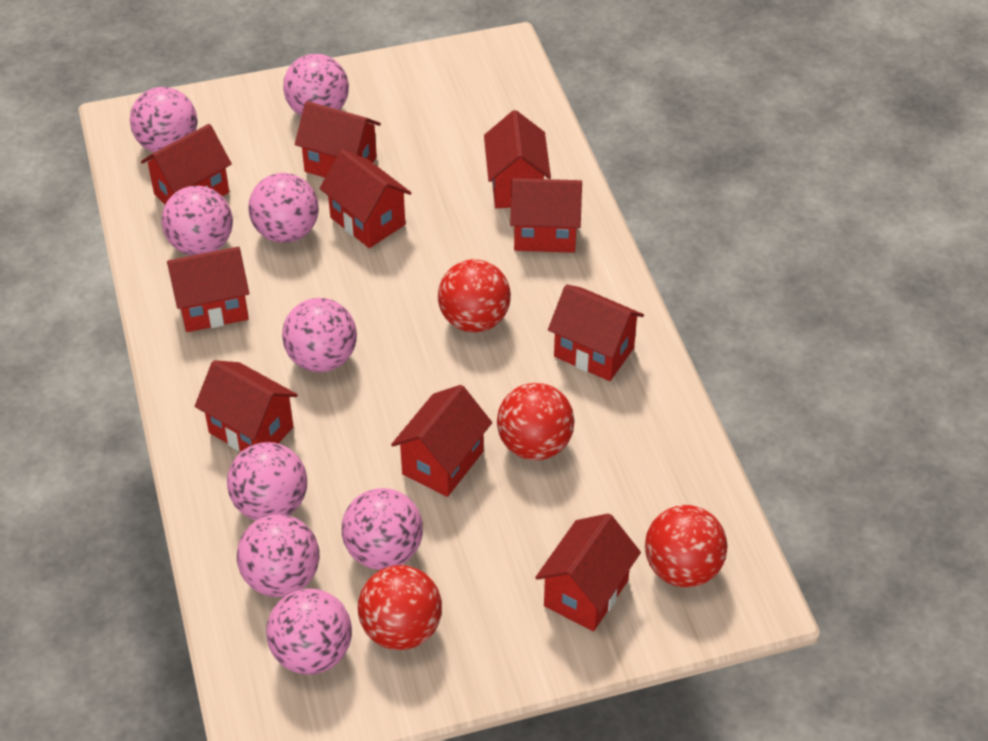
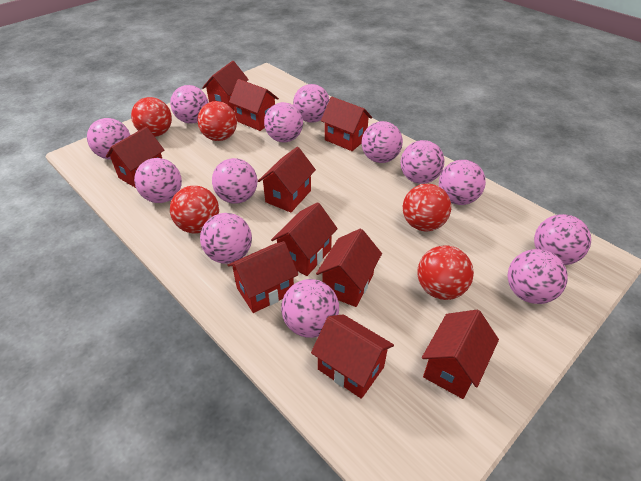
pink ball: [130,87,198,152] [161,186,233,256] [227,442,307,520] [237,514,320,597] [248,173,319,243] [266,588,352,675] [282,298,357,372] [283,54,349,116] [342,488,423,570] = 9 -> [87,118,130,159] [134,158,182,203] [170,85,208,124] [200,213,252,264] [212,158,257,204] [264,102,303,142] [281,279,339,338] [293,84,330,123] [361,121,403,163] [401,140,444,184] [439,160,486,205] [507,249,568,304] [534,214,591,265] = 13
red ball: [358,565,442,650] [438,259,511,332] [497,383,575,460] [645,505,728,587] = 4 -> [131,97,172,137] [170,186,219,234] [197,101,237,141] [403,184,451,231] [417,245,474,300] = 5

